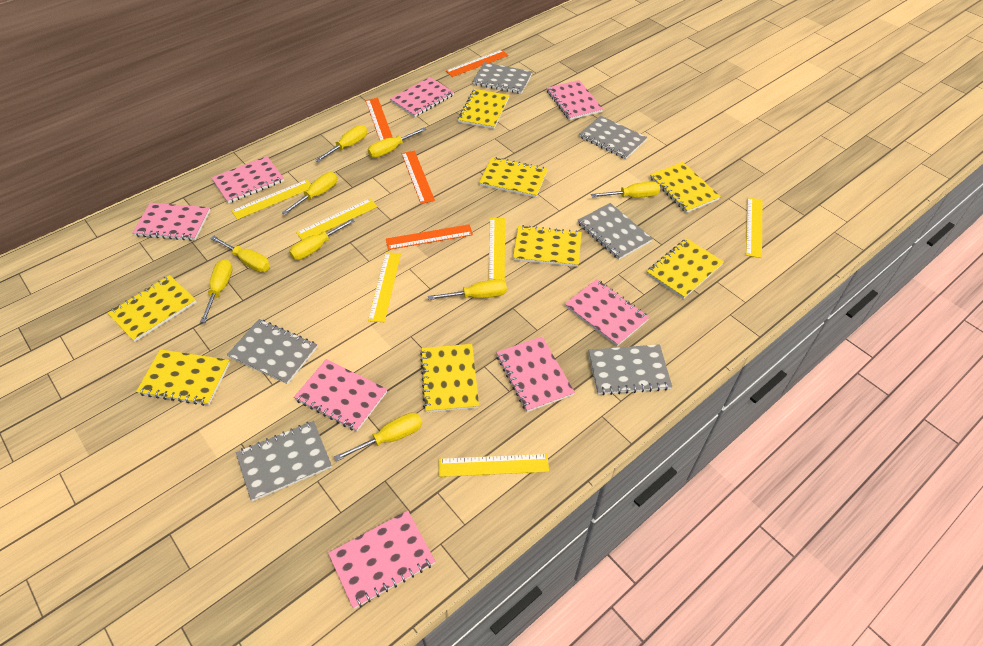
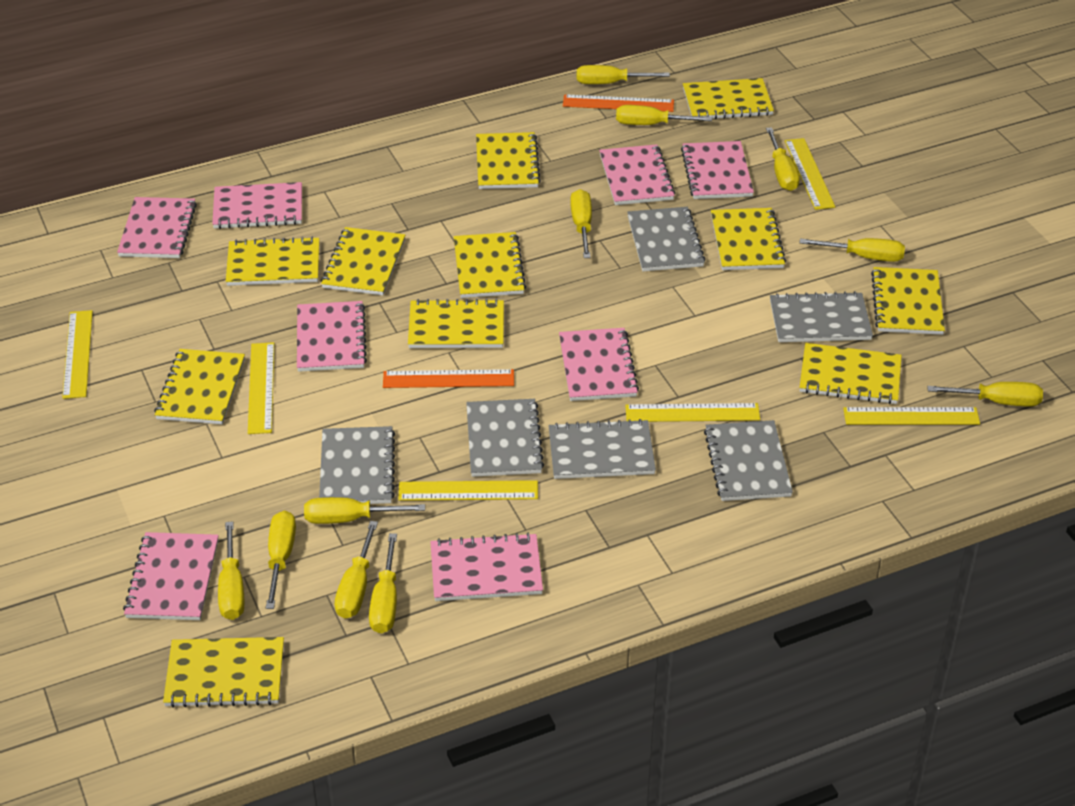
orange ruler: [366,98,393,141] [386,224,473,250] [402,151,435,204] [446,50,508,77] = 4 -> [383,369,514,388] [563,94,674,112] = 2
yellow notebook: [108,275,196,342] [136,349,230,406] [420,344,479,413] [458,89,509,129] [479,157,548,198] [513,225,582,267] [647,238,724,299] [650,162,721,213] = 8 -> [154,349,245,424] [163,637,284,708] [226,237,319,286] [321,227,405,295] [408,299,504,348] [454,232,526,298] [476,132,541,189] [683,78,774,119] [711,208,786,270] [799,343,902,404] [871,267,945,335] = 11
yellow screwdriver: [200,259,233,323] [210,236,270,272] [282,172,337,215] [289,219,355,260] [315,125,367,162] [334,412,422,461] [368,127,426,158] [428,279,507,300] [591,181,660,198] = 9 -> [218,521,244,620] [266,511,296,609] [304,497,425,524] [335,521,378,619] [369,533,397,633] [570,189,592,258] [577,65,670,84] [616,105,712,125] [766,127,800,191] [800,238,905,262] [927,382,1043,407] = 11

